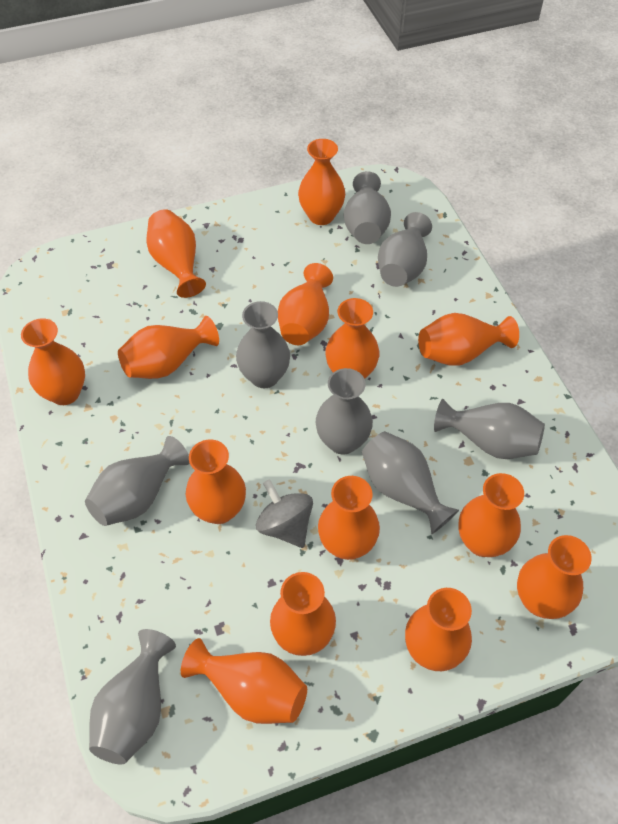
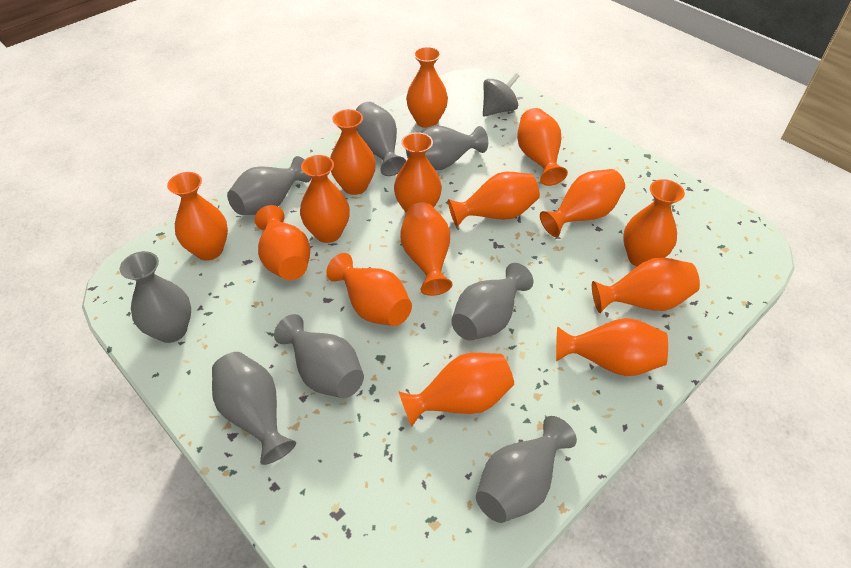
orange vase: [21,318,85,405] [118,316,219,379] [146,209,206,298] [181,638,307,724] [186,440,246,524] [270,572,336,656] [278,263,333,345] [298,139,345,225] [318,476,380,560] [325,298,380,379] [405,588,472,671] [418,313,519,365] [458,473,524,557] [517,535,592,619] = 14 -> [167,172,228,261] [255,205,310,280] [300,155,350,243] [326,253,412,326] [330,109,376,195] [394,132,442,212] [398,353,514,427] [400,202,453,296] [406,47,448,128] [448,172,540,227] [517,108,568,186] [540,169,625,237] [556,318,668,376] [592,257,700,313] [623,179,685,267] = 15

